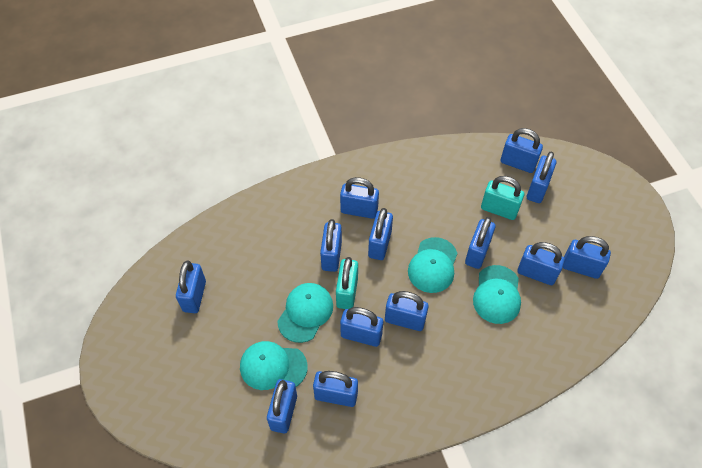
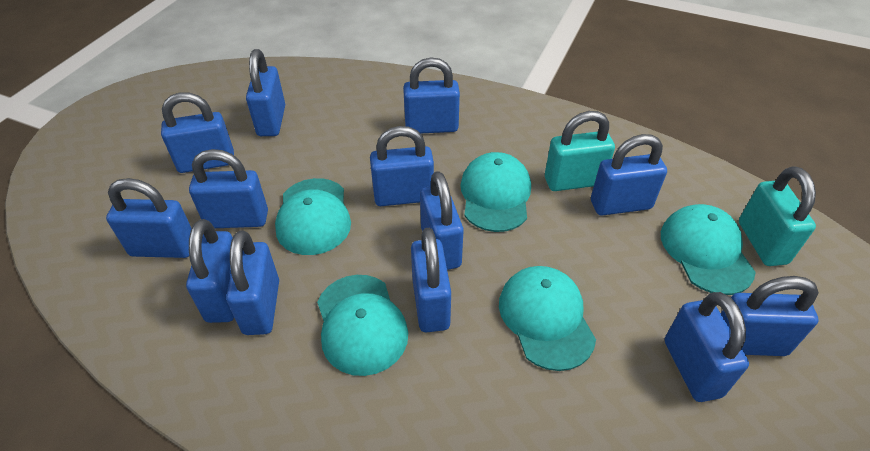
turquoise cap: [240,341,308,390] [277,283,333,343] [408,237,458,293] [473,265,521,324] = 4 -> [275,178,351,255] [317,275,408,376] [460,152,531,232] [499,266,596,371] [661,204,755,295] = 5

